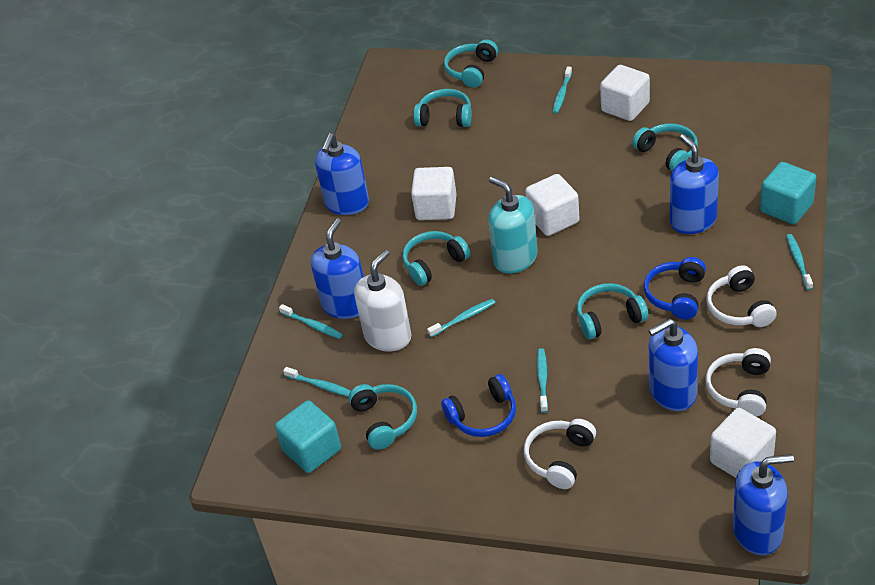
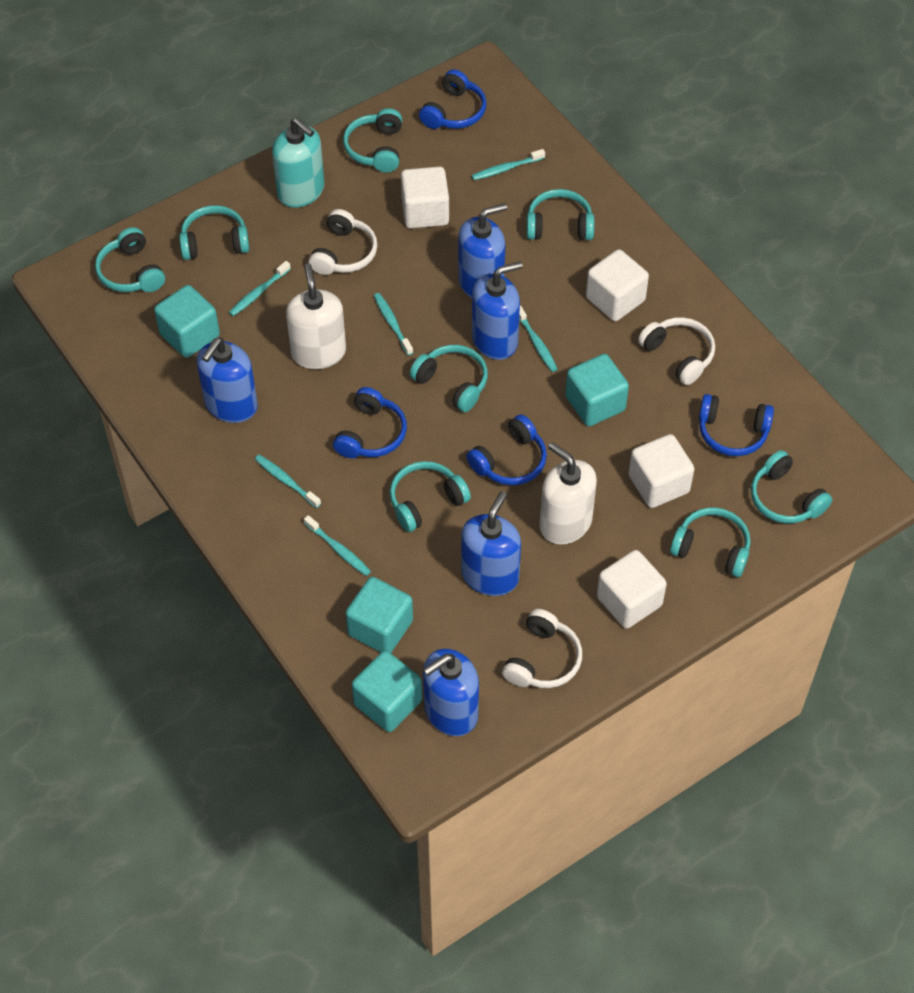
blue headphones: [441,374,516,437] [644,257,706,319] = 2 -> [333,387,407,458] [419,69,487,129] [466,414,547,485] [699,394,774,456] = 4
turquoise cube: [275,400,341,473] [760,162,816,224] = 2 -> [154,285,220,358] [346,577,413,653] [352,651,422,732] [565,354,629,426] = 4
turquoise headphones: [349,384,417,450] [402,231,470,286] [414,89,472,127] [444,39,498,88] [577,283,648,340] [632,123,698,171] = 6 -> [95,227,165,292] [179,205,249,260] [343,108,402,172] [390,461,471,532] [410,345,488,412] [526,189,594,240] [670,508,751,577] [751,450,832,523] = 8
white soap dispenser: [354,250,411,352] = 1 -> [286,263,346,369] [540,442,597,545] = 2

